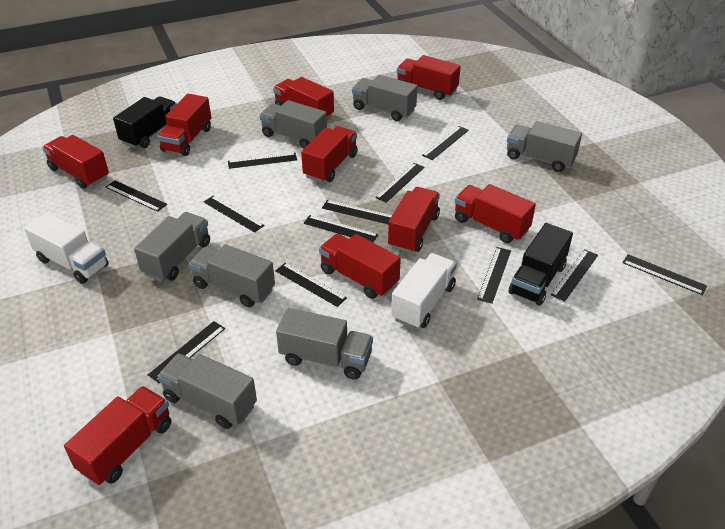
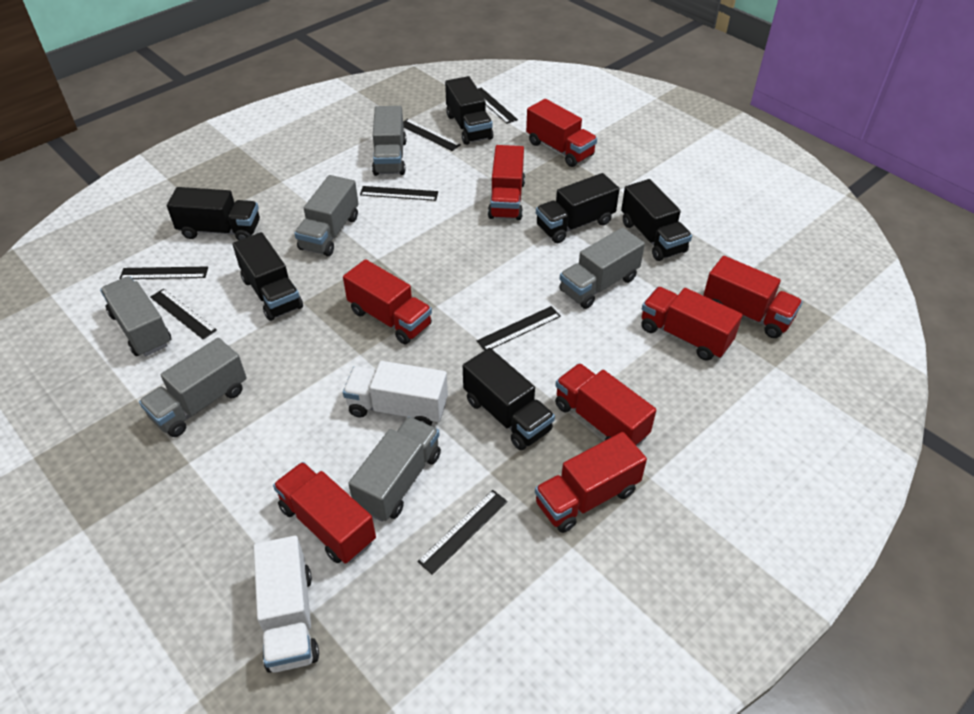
black ruler: [106,180,167,212] [148,321,225,383] [204,195,265,233] [228,153,297,169] [275,263,347,307] [304,215,378,242] [322,200,392,225] [375,163,425,203] [422,126,469,160] [477,247,511,304] [551,249,598,301] [622,254,707,295] = 12 -> [119,266,208,279] [150,289,217,340] [360,186,438,201] [403,119,461,151] [417,490,508,575] [477,306,561,351] [478,88,518,124] = 7
black truck: [113,96,177,148] [509,223,573,305] = 2 -> [167,187,260,240] [233,232,303,321] [445,76,493,145] [463,348,555,450] [536,173,619,243] [621,179,692,261] = 6
grey truck: [134,212,210,282] [158,353,257,429] [189,244,275,307] [259,100,327,148] [276,308,373,380] [352,75,418,121] [507,121,582,172] = 7 -> [100,276,171,357] [139,338,247,437] [294,175,359,256] [348,417,441,522] [372,106,406,176] [559,227,645,309] = 6
red truck: [42,135,109,189] [64,386,171,485] [157,94,211,156] [273,77,334,119] [301,126,358,182] [319,234,401,299] [388,187,440,253] [397,55,461,100] [455,184,536,243] = 9 -> [273,462,376,564] [343,259,432,344] [488,145,525,220] [526,99,597,167] [535,432,647,533] [555,363,656,446] [641,287,743,361] [703,256,803,338] = 8

